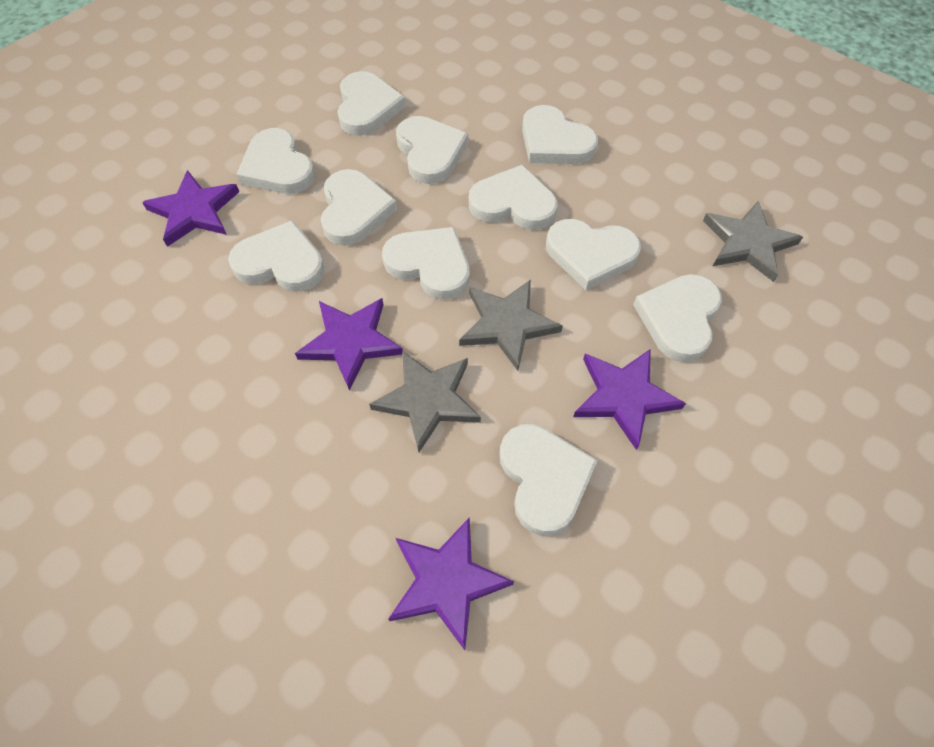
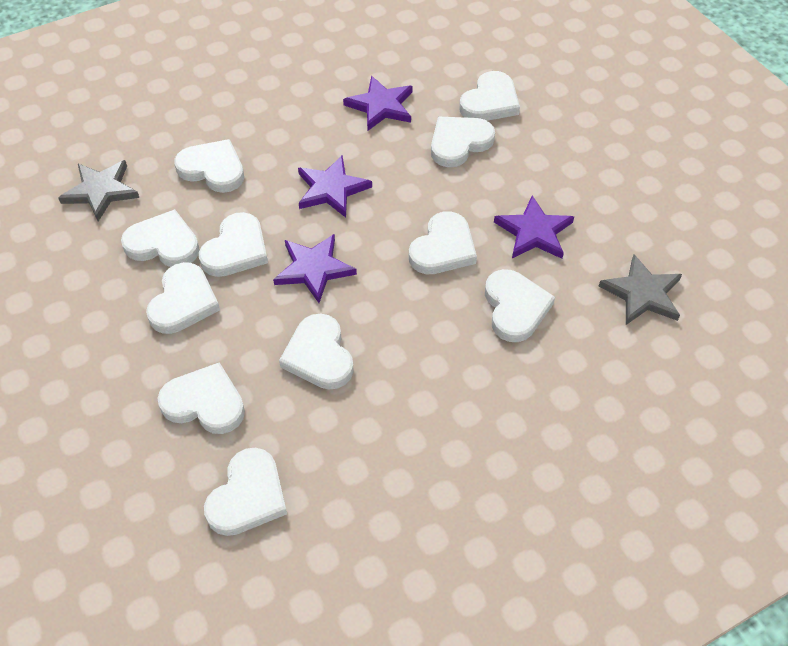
grey star: [369,351,481,452] [459,279,563,371] [703,201,803,282] = 3 -> [58,160,139,222] [598,254,682,325] = 2

